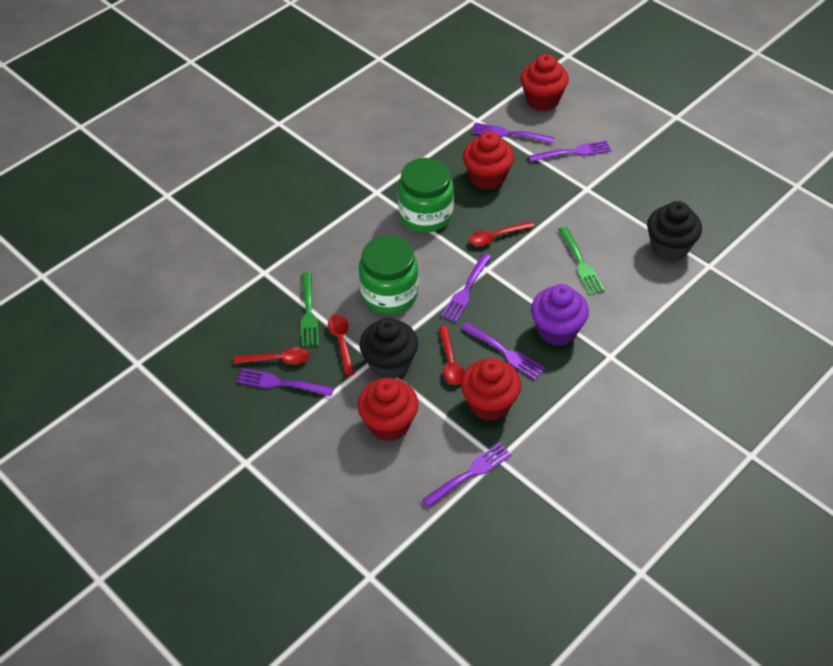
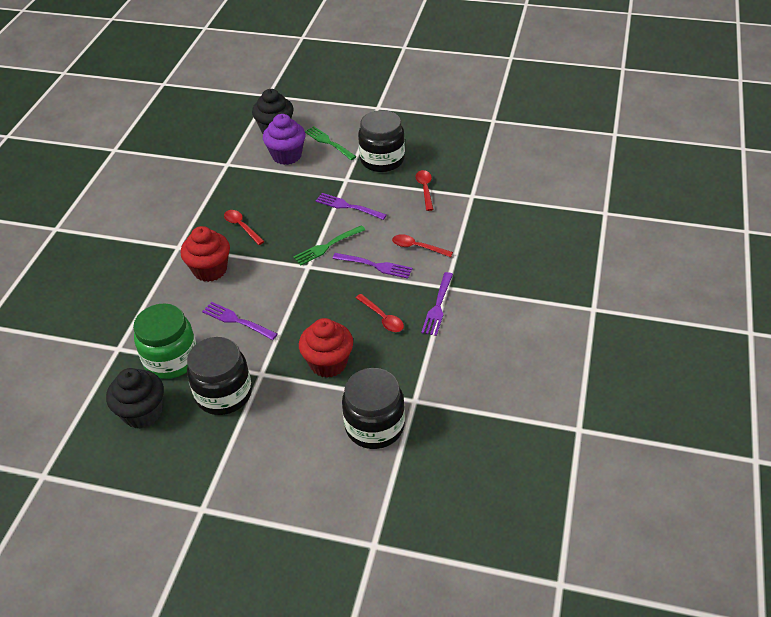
black jar: none = 0 -> [187,337,252,415] [342,368,405,449] [358,110,405,172] = 3
green jar: [359,236,419,314] [398,158,454,232] = 2 -> [133,303,197,379] = 1
purple fork: [236,368,334,396] [422,443,512,507] [441,254,491,322] [461,322,546,380] [472,123,554,143] [529,140,611,162] = 6 -> [202,302,278,340] [315,193,387,220] [333,253,413,279] [421,272,453,336] = 4
red cupcake: [357,378,419,441] [461,358,521,421] [463,132,514,190] [520,54,569,111] = 4 -> [181,226,230,282] [299,318,353,378] = 2

